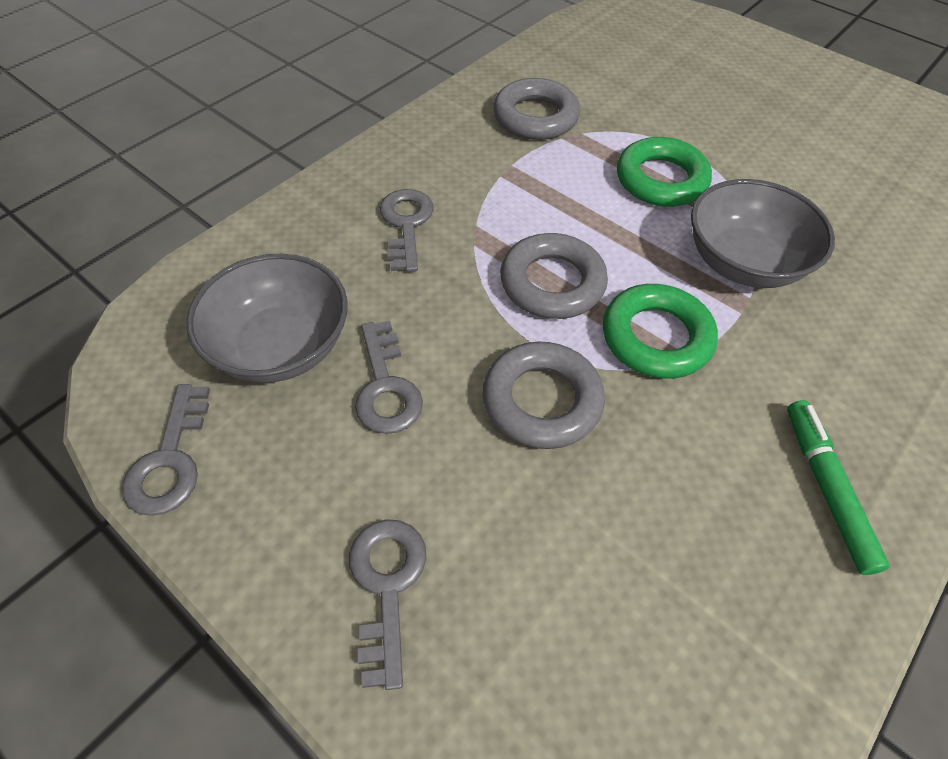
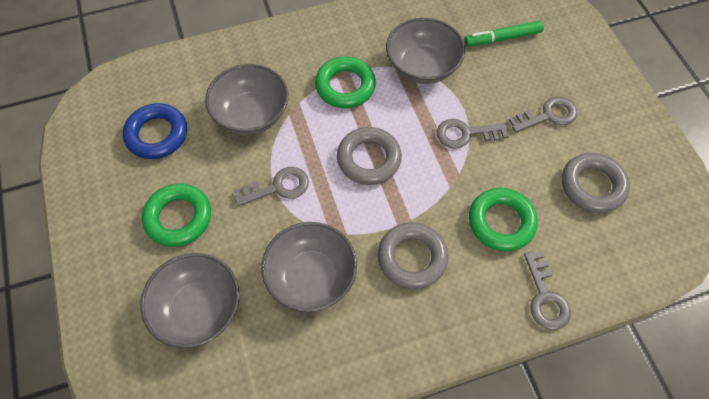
blue ring: none = 0 -> [123,103,187,159] = 1
green ring: [603,284,718,379] [617,137,712,207] = 2 -> [142,183,211,247] [315,56,376,108] [469,188,538,251] = 3
grey bowl: [186,254,348,383] [691,179,835,288] = 2 -> [140,253,239,348] [205,64,288,135] [261,222,357,312] [386,18,465,84] = 4

